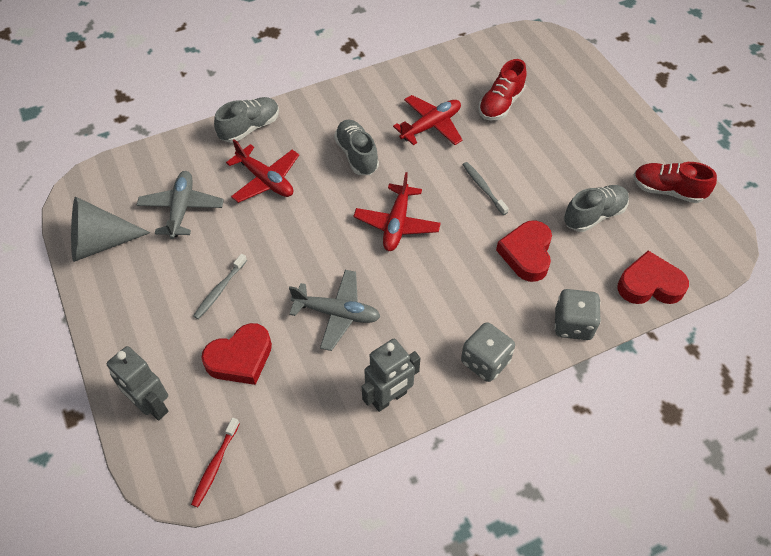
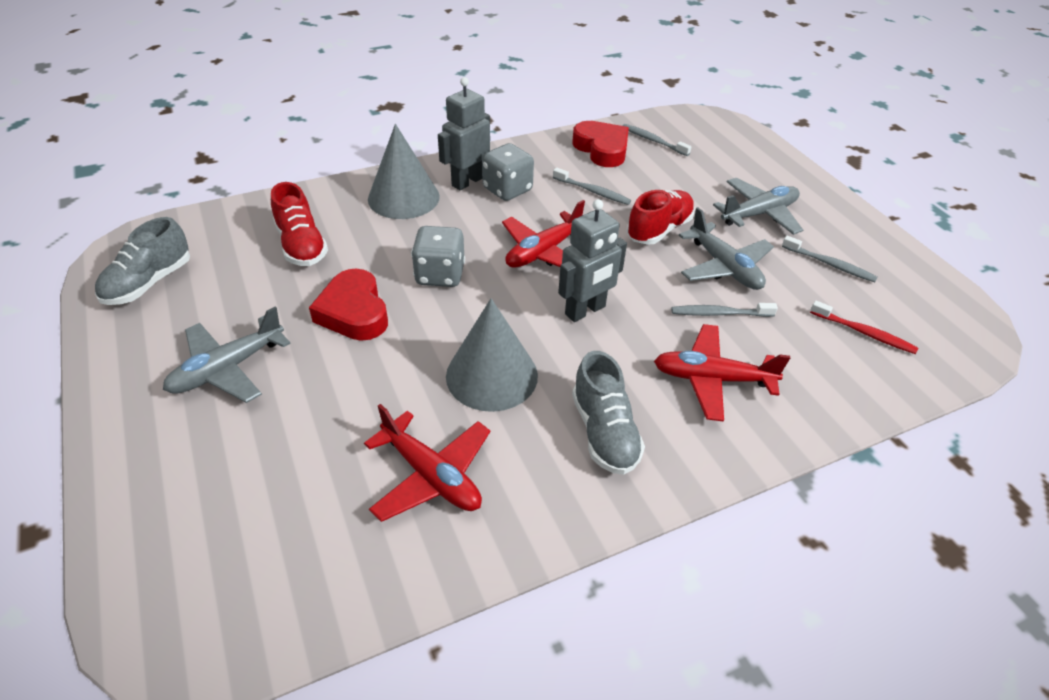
grey cone: [71,197,150,262] = 1 -> [368,124,440,219] [446,298,538,412] = 2
grey plane: [137,171,224,239] [289,270,380,351] = 2 -> [163,307,291,403] [679,207,774,290] [713,178,803,235] = 3
grey shoe: [214,97,279,143] [334,120,379,175] [564,185,629,232] = 3 -> [95,217,190,305] [572,351,645,475] = 2
grey toothbrush: [193,254,247,319] [463,162,509,215] = 2 -> [553,167,631,205] [623,124,692,156] [671,303,778,317] [782,236,878,282] = 4
red heart: [201,323,272,385] [496,221,552,282] [617,251,689,304] = 3 -> [309,269,388,341] [572,121,629,167] = 2

